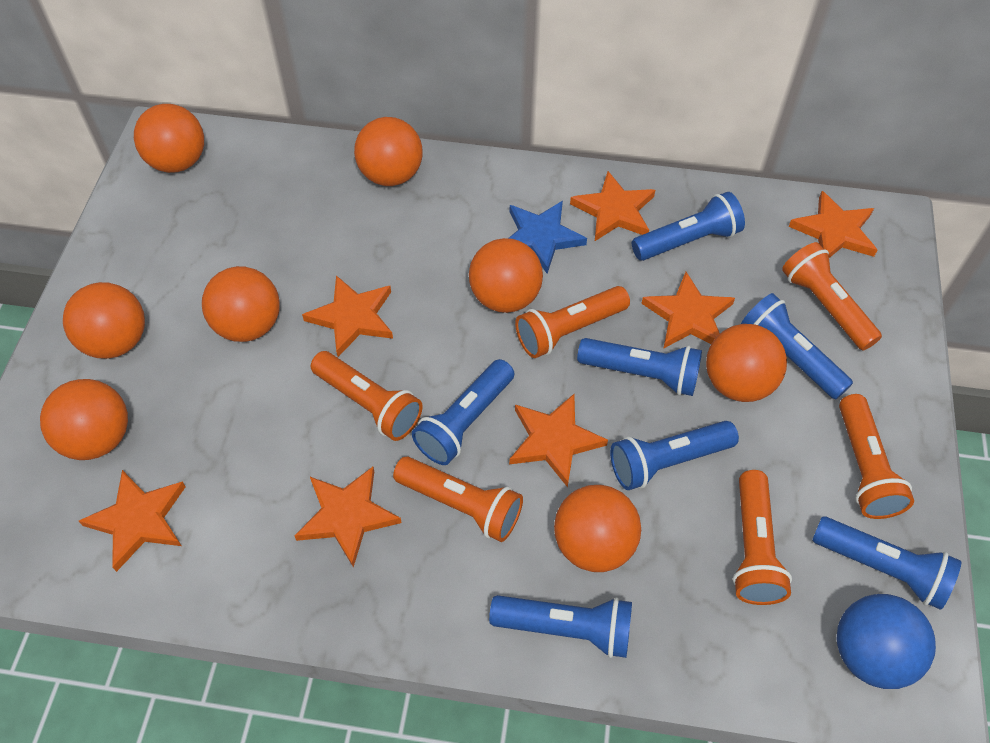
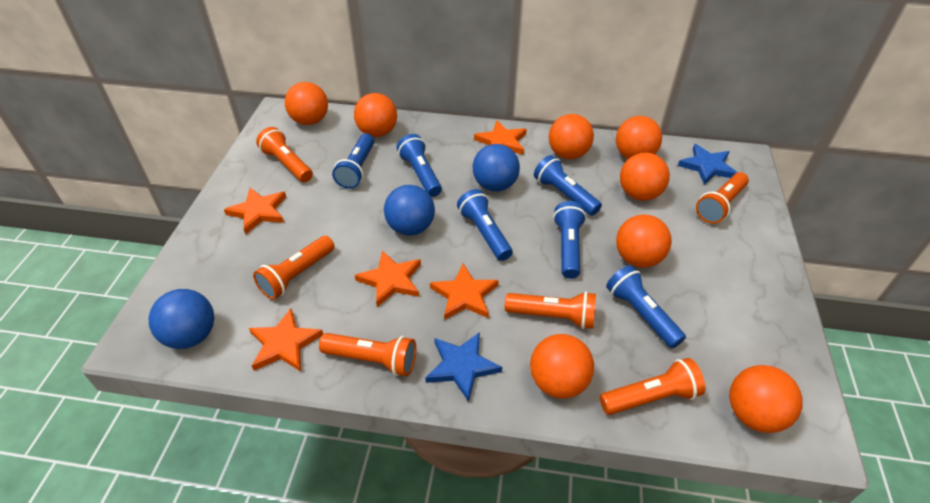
blue ball: [837,594,936,689] = 1 -> [148,289,214,349] [384,185,435,236] [473,144,520,191] = 3
blue flashlight: [412,359,514,465] [489,595,632,658] [577,338,702,396] [610,421,739,490] [632,192,745,261] [741,293,853,399] [812,517,961,610] = 7 -> [332,134,374,189] [397,134,442,197] [457,189,513,261] [534,155,602,216] [553,201,586,279] [606,265,686,348] = 6
blue star: [508,201,587,274] = 1 -> [425,332,502,402] [678,144,737,185] = 2
orange star: [79,470,186,572] [294,467,402,567] [302,275,393,357] [509,394,608,487] [570,171,655,241] [641,272,735,349] [788,191,877,258] = 7 -> [224,188,286,234] [249,308,323,372] [355,250,421,307] [430,264,499,320] [474,120,527,155] = 5

